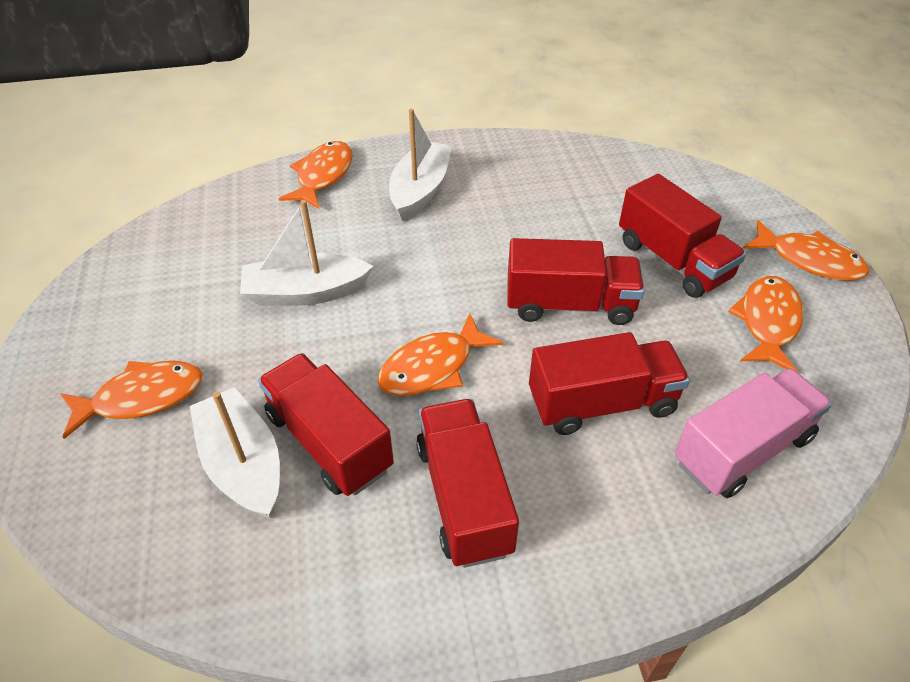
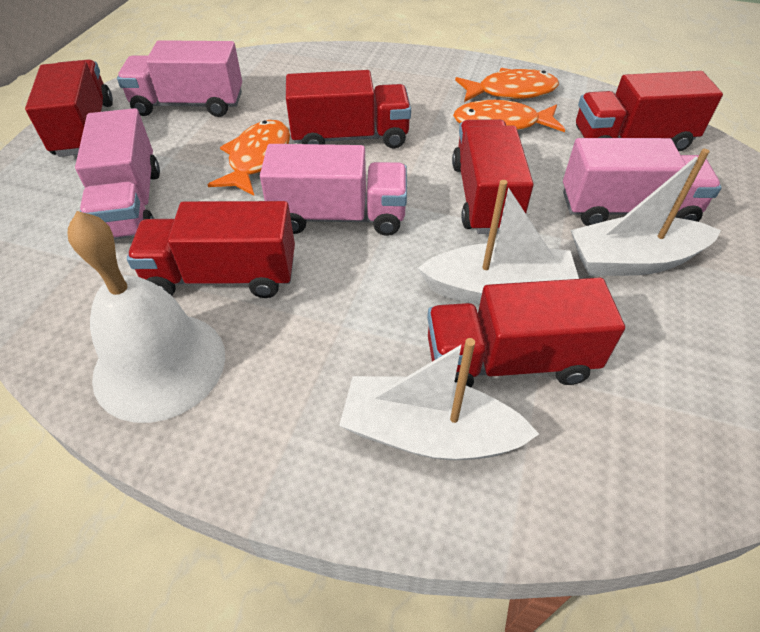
orange fish: [60,361,202,439] [279,141,353,209] [378,313,503,396] [728,276,803,373] [743,220,869,281] = 5 -> [207,120,290,195] [453,100,565,132] [455,68,559,102] = 3
pink truck: [674,368,832,498] = 1 -> [75,108,160,239] [117,40,242,117] [260,144,407,236] [563,138,722,226] = 4
red truck: [258,353,394,496] [416,399,519,568] [507,238,645,325] [529,332,690,435] [619,174,746,298] = 5 -> [25,59,113,157] [127,201,295,298] [286,70,411,149] [427,278,625,387] [452,119,534,234] [576,71,723,151] = 6
white bell: none = 0 -> [68,211,225,423] = 1

